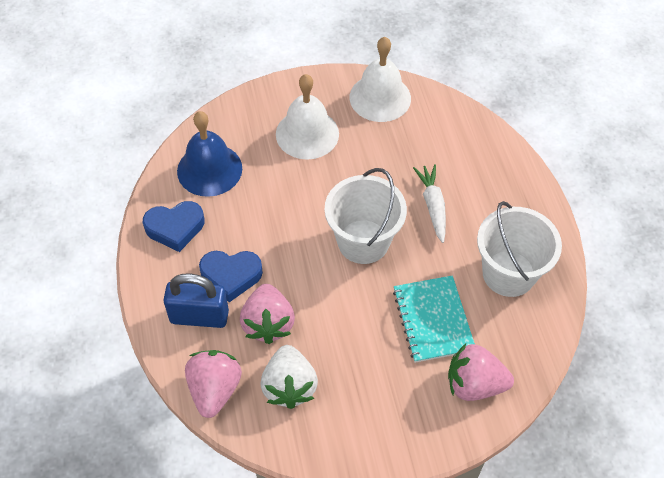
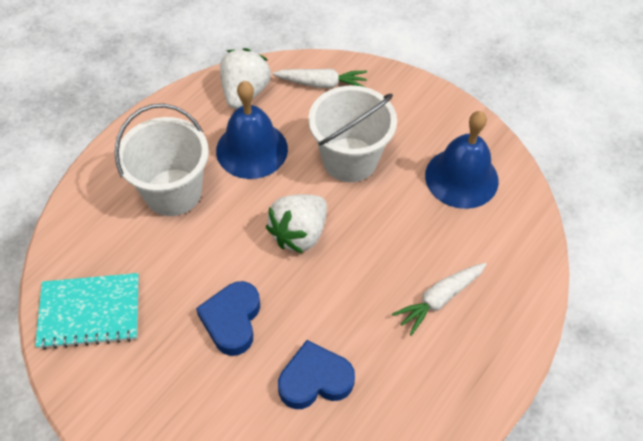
blue bell: [177,111,242,197] = 1 -> [216,81,288,179] [425,111,499,209] = 2
blue padlock: [163,273,229,328] = 1 -> none = 0
pink strawberry: [185,350,242,418] [240,284,295,344] [448,344,514,401] = 3 -> none = 0
white bell: [276,74,339,160] [350,37,411,122] = 2 -> none = 0
white carrot: [413,164,446,243] = 1 -> [272,69,367,88] [392,263,487,336] = 2
white strawberry: [261,345,318,409] = 1 -> [220,48,271,109] [265,194,327,253] = 2

